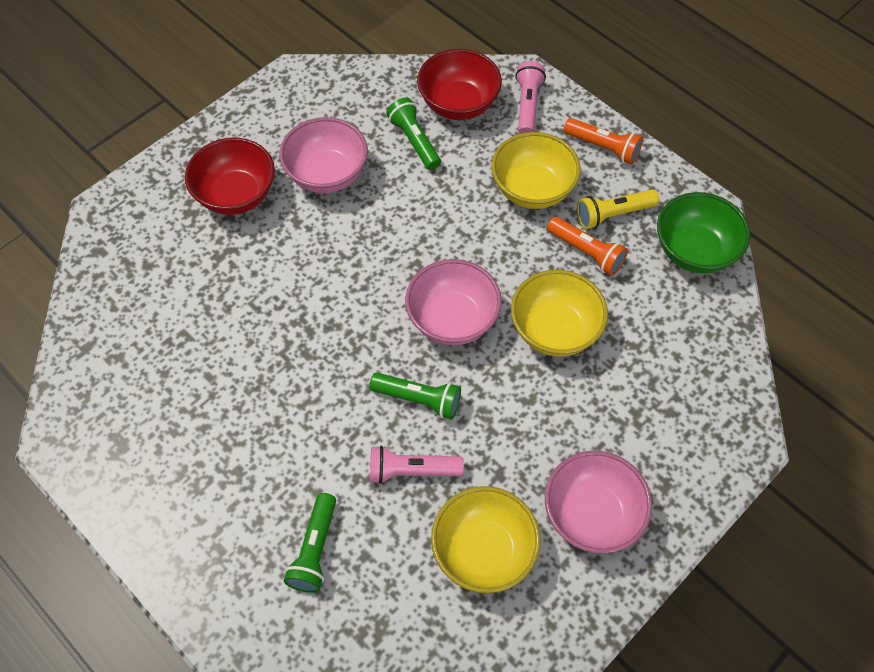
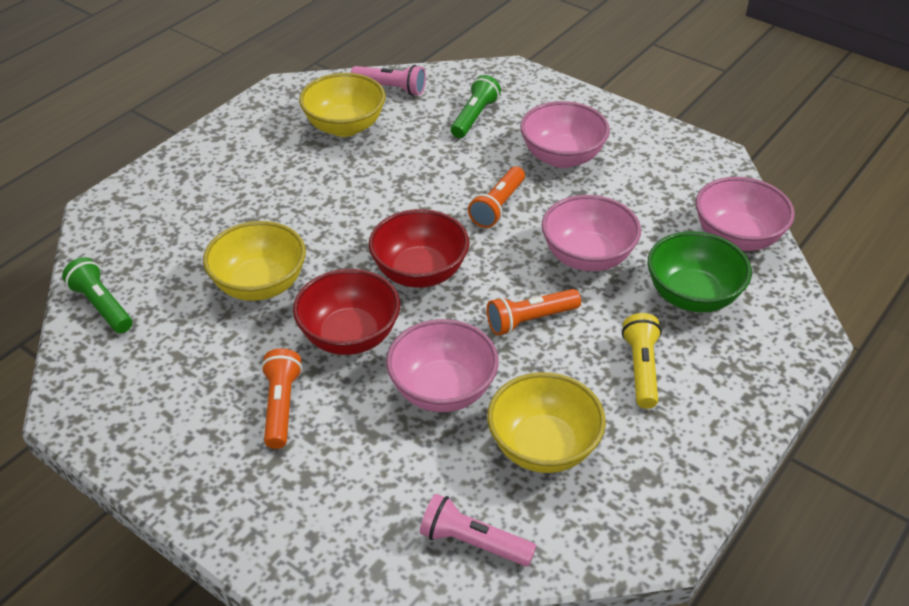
green flashlight: [284,493,336,593] [369,373,461,419] [386,98,441,170] = 3 -> [62,257,132,333] [451,75,501,138] = 2
orange flashlight: [547,217,628,276] [564,118,643,165] = 2 -> [261,348,302,449] [468,167,525,228] [487,289,581,336] = 3
pink bowl: [279,117,368,193] [405,259,502,345] [545,451,652,554] = 3 -> [386,319,499,412] [520,101,610,168] [542,195,641,271] [696,177,795,251] = 4

